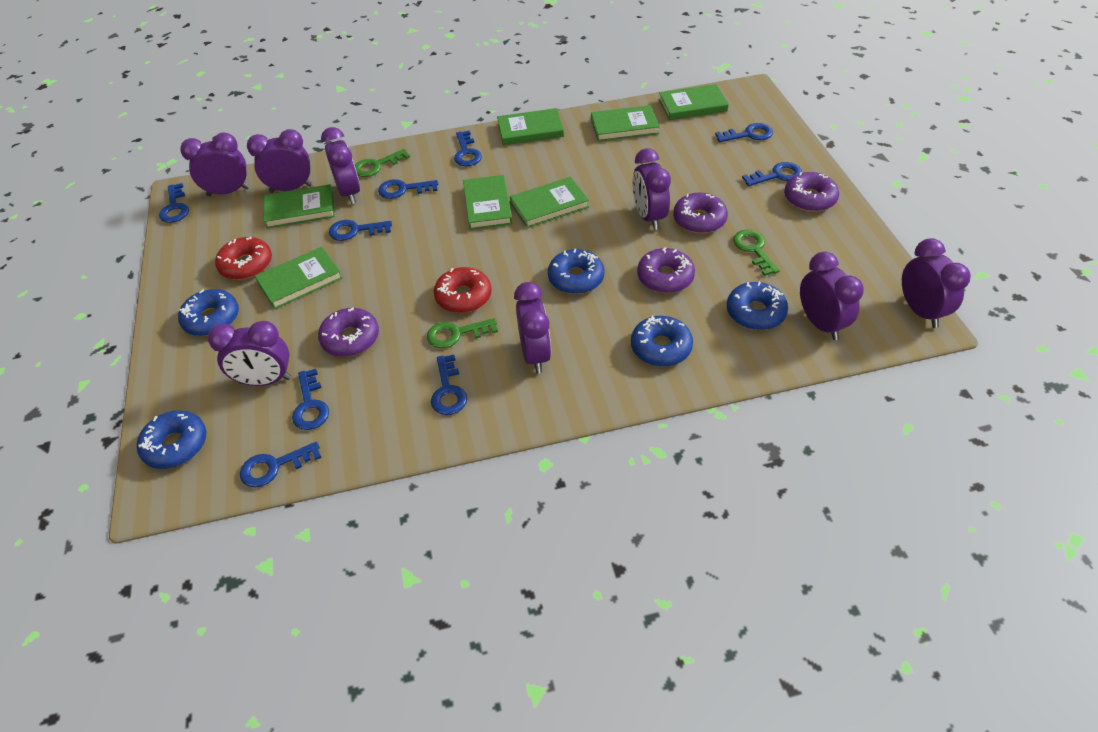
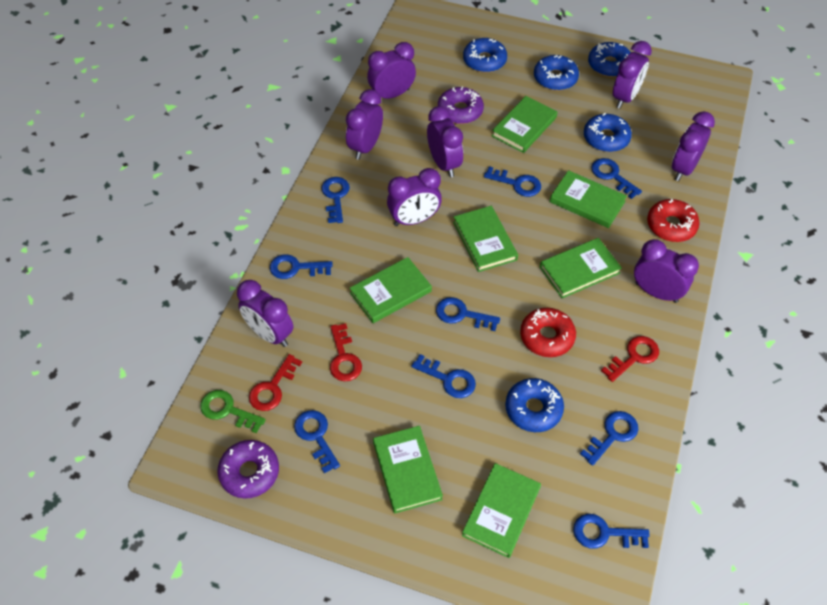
green key: [355,149,410,177] [427,318,498,348] [733,230,780,276] = 3 -> [200,390,266,433] = 1
purple donut: [318,307,379,357] [637,247,695,293] [673,192,728,234] [784,172,839,212] = 4 -> [217,440,279,499] [438,87,484,124] = 2
red key: none = 0 -> [249,354,302,411] [330,323,362,381] [601,336,659,382] = 3

